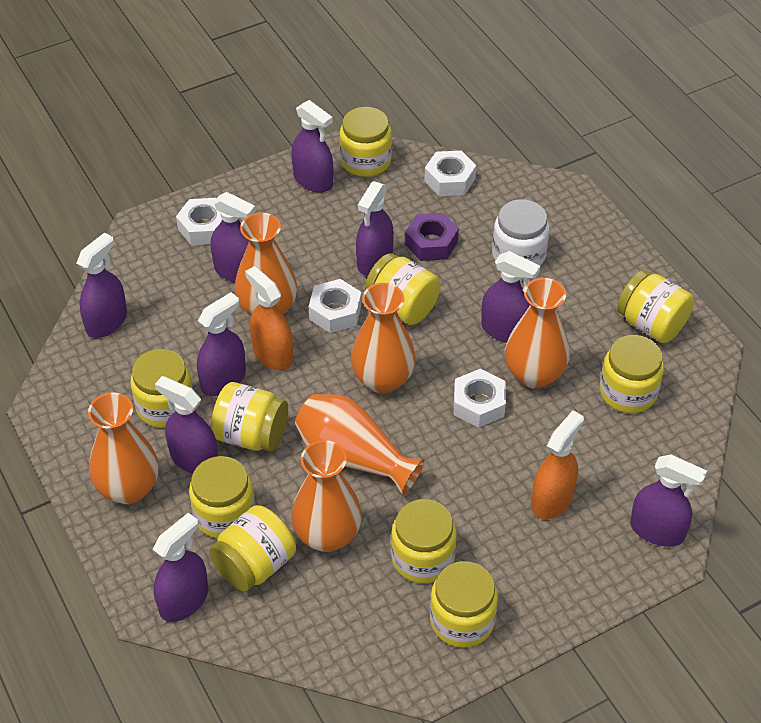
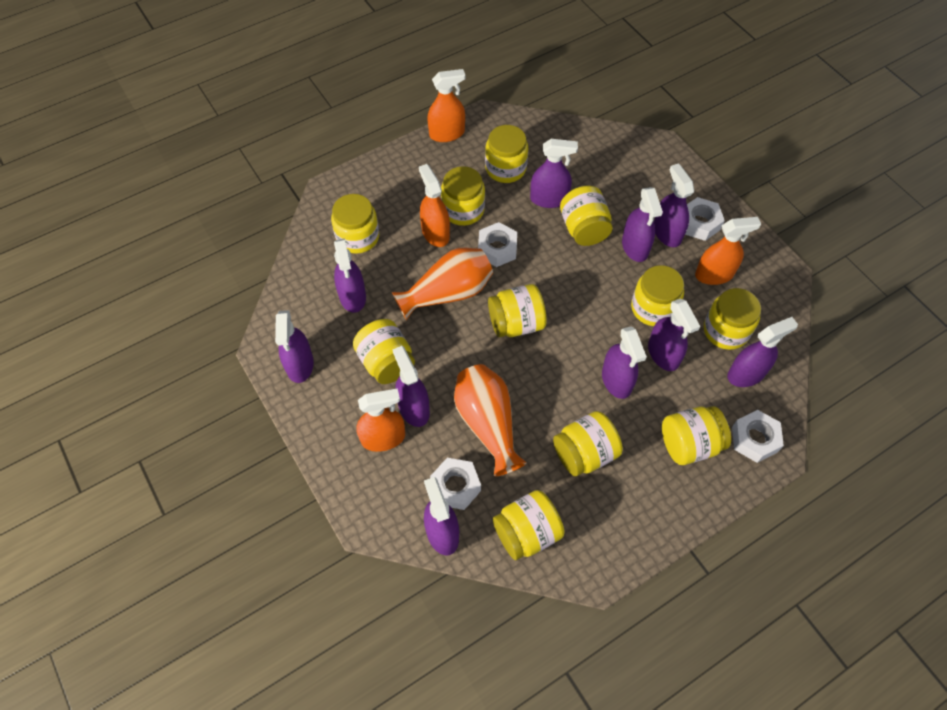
orange spray bottle: [245,266,293,370] [531,411,584,519] = 2 -> [356,388,405,452] [419,164,450,247] [427,69,465,142] [695,217,761,285] = 4
orange vase: [88,392,159,504] [235,213,297,316] [291,440,362,552] [295,394,425,496] [351,283,416,394] [505,278,570,389] = 6 -> [392,248,493,320] [454,364,527,476] = 2
purple nut: [405,213,459,261] = 1 -> none = 0
purple spray bottle: [76,233,127,338] [153,513,208,622] [155,376,218,474] [197,292,246,396] [211,192,256,283] [291,100,333,193] [356,181,394,276] [481,251,540,343] [630,454,707,547] = 9 -> [275,310,314,383] [334,238,366,313] [393,346,430,427] [424,477,459,556] [530,139,578,208] [602,327,647,399] [622,187,663,262] [648,299,700,371] [654,163,694,247] [727,317,798,387] = 10
white jar: [492,199,549,266] = 1 -> none = 0
yellow jar: [130,349,193,428] [189,456,255,538] [209,505,296,592] [211,382,288,451] [339,107,392,177] [365,253,441,325] [391,499,457,583] [430,561,498,648] [600,335,664,413] [617,270,694,343] = 10 -> [331,194,379,254] [353,319,415,384] [441,166,485,226] [485,125,528,183] [488,284,547,337] [493,490,565,560] [553,411,623,477] [560,186,613,246] [631,265,684,326] [662,406,731,465] [704,288,761,350] = 11

